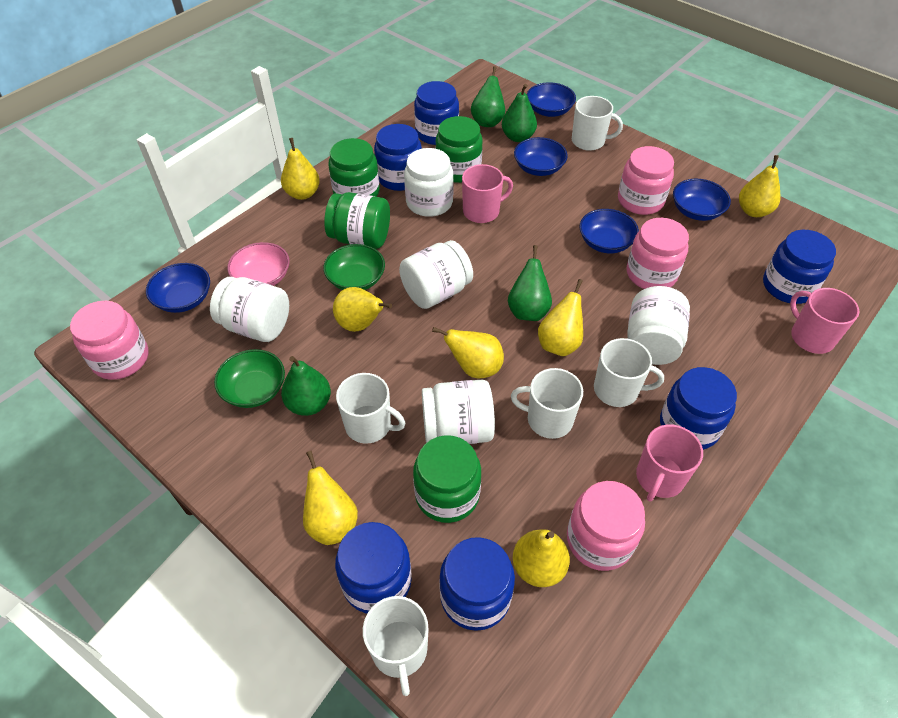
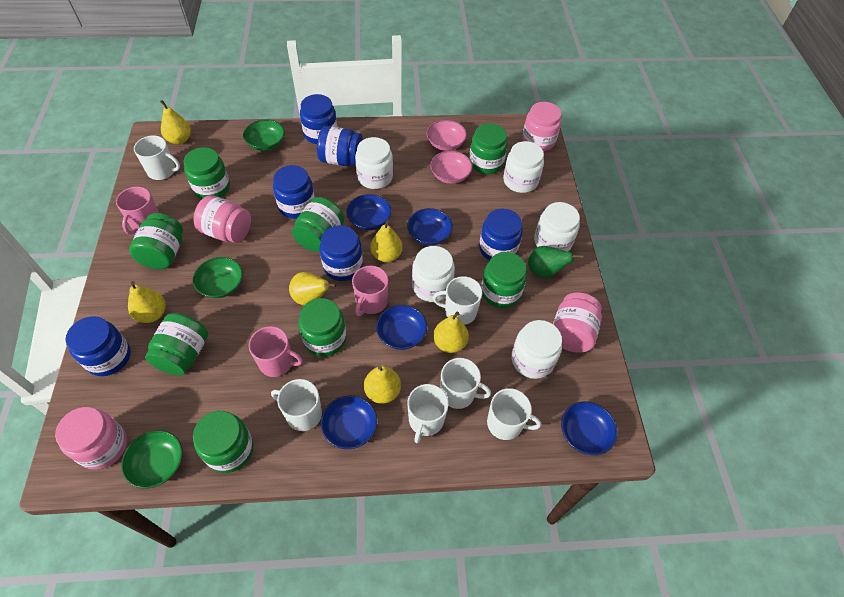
green bowl: [214,349,285,408] [323,244,385,290] = 2 -> [121,430,183,488] [193,257,243,298] [243,119,285,151] = 3
green jar: [324,192,390,249] [329,138,380,197] [413,435,481,523] [435,116,483,183] = 4 -> [129,213,183,269] [145,313,208,376] [184,147,230,199] [193,411,254,473] [292,197,344,252] [298,298,347,357] [469,123,508,174] [481,252,527,308] = 8
green pear: [281,356,331,416] [471,66,505,127] [502,84,537,142] [508,245,552,321] = 4 -> [528,246,584,278] = 1
pink bowl: [227,242,290,286] = 1 -> [426,120,467,151] [430,151,472,184] = 2
white mug: [336,373,405,444] [363,596,429,696] [511,368,583,439] [572,96,623,151] [594,338,664,407] = 5 -> [134,136,180,180] [271,379,322,431] [408,384,448,443] [433,276,482,325] [440,358,491,409] [487,388,541,440] = 6
yellow pear: [281,138,320,200] [303,451,358,545] [333,287,392,332] [432,327,504,378] [513,529,570,587] [538,279,583,356] [739,155,781,217] = 7 -> [128,281,166,323] [160,100,191,144] [289,272,336,305] [364,365,401,404] [370,220,403,262] [433,312,469,353] = 6

